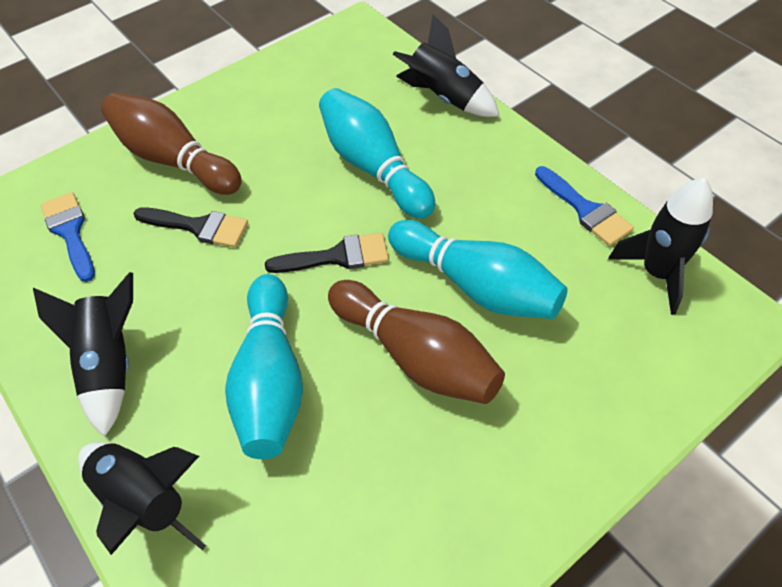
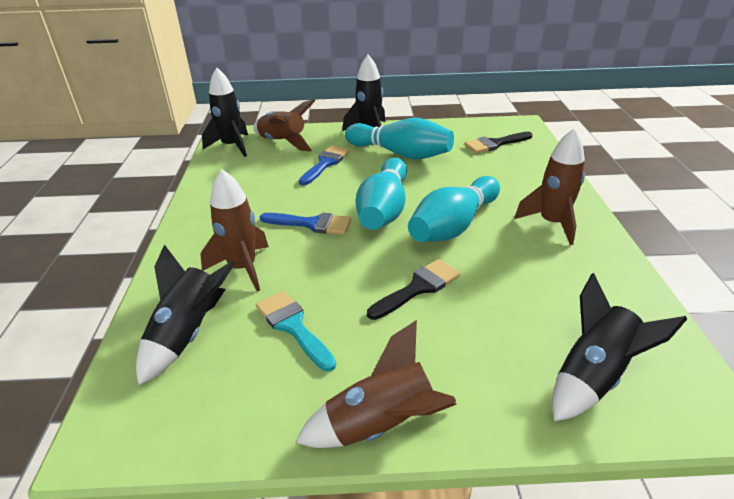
brown bowling pin: [101,93,242,195] [328,280,505,404] = 2 -> none = 0
brown rocket: none = 0 -> [200,169,269,292] [253,99,316,151] [295,320,457,448] [514,128,585,245] = 4
turquoise brush: none = 0 -> [256,291,336,372] = 1

